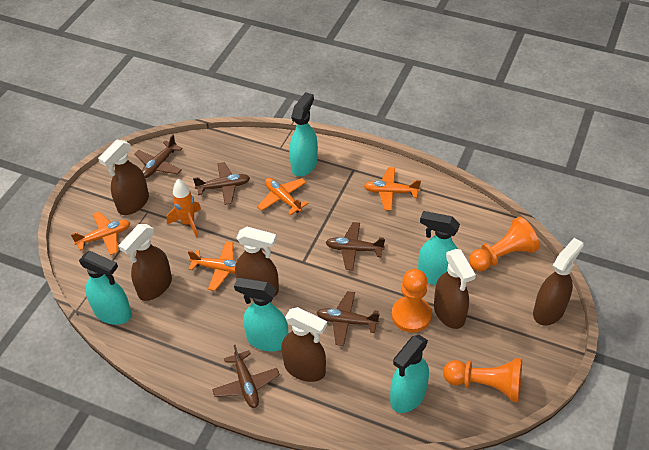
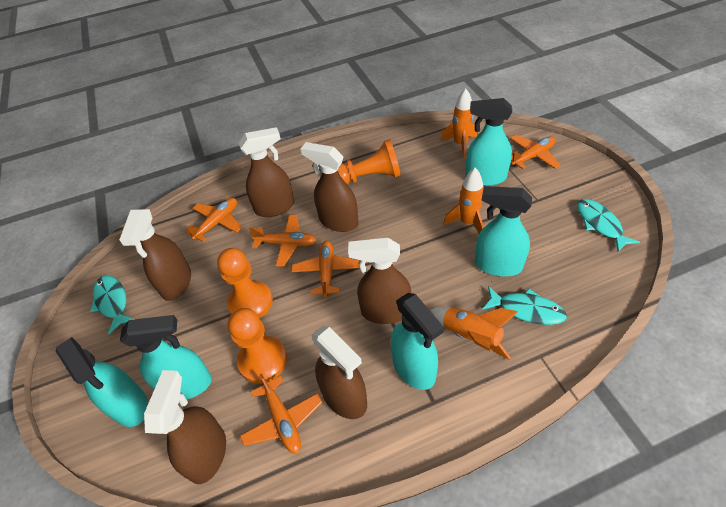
brown plane: [134,135,183,178] [193,162,250,205] [212,345,280,408] [317,291,380,346] [325,222,385,270] = 5 -> none = 0
orange plane: [71,211,130,255] [188,241,237,291] [257,178,309,215] [364,167,421,211] = 4 -> [185,198,242,242] [240,373,322,454] [249,215,316,267] [291,241,360,297] [510,135,561,169] = 5
orange rocket: [167,179,201,238] = 1 -> [431,307,518,360] [440,89,477,159] [444,168,484,233] = 3
turquoise fish: none = 0 -> [90,275,134,334] [482,286,567,325] [577,199,640,252] = 3

